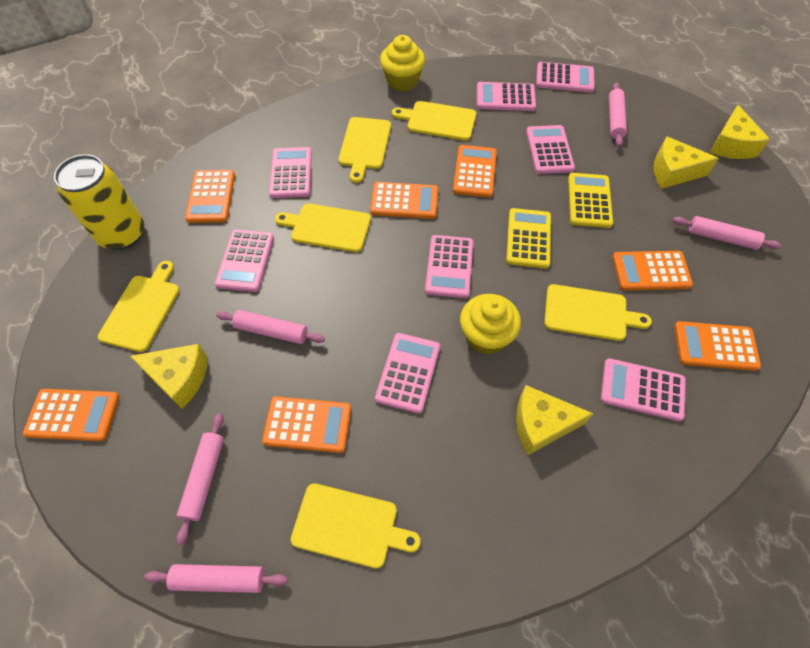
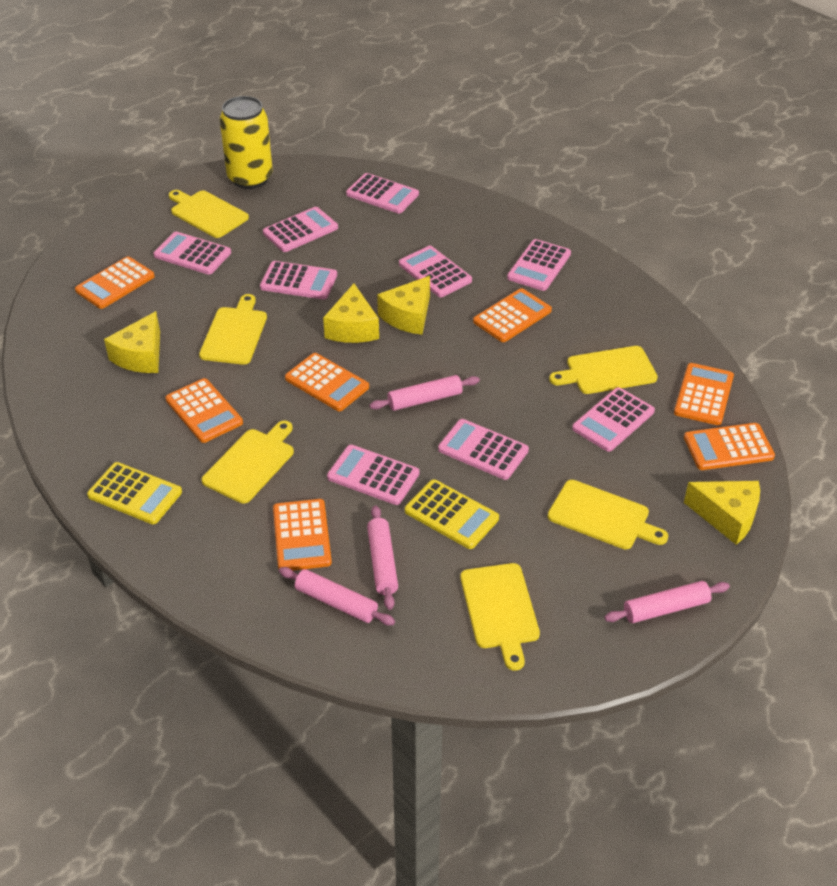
pink calculator: [215,229,274,292] [269,147,312,198] [375,333,440,414] [425,235,473,298] [477,82,536,111] [526,125,575,174] [536,62,595,92] [601,358,686,421] = 8 -> [153,232,231,275] [260,261,337,299] [263,207,338,252] [327,445,419,505] [346,173,419,214] [399,246,472,297] [438,419,529,480] [507,239,571,291] [572,387,655,452] = 9
pink rolling pin: [144,564,288,593] [176,413,224,545] [216,310,325,344] [609,83,627,147] [672,216,782,250] = 5 -> [279,567,395,626] [367,505,398,610] [370,375,480,411] [604,581,730,623] = 4
yellow cupcake: [380,35,425,91] [460,294,521,354] = 2 -> none = 0

